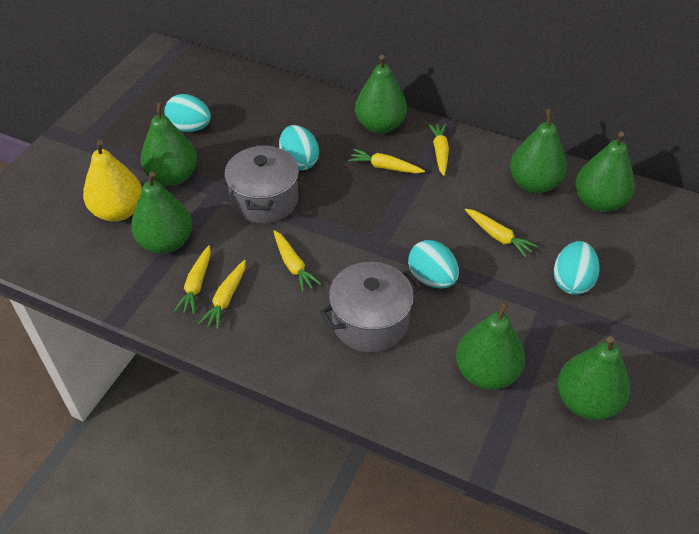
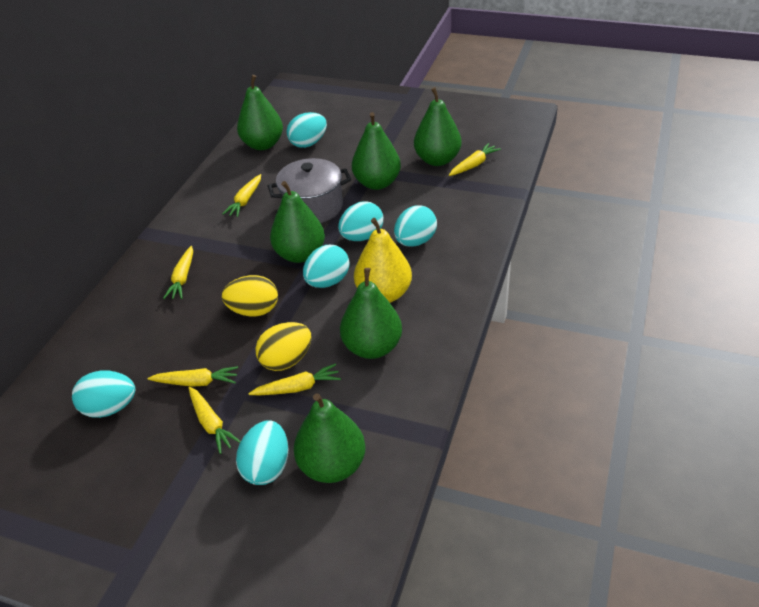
green pear: [131,172,192,254] [141,102,197,186] [355,55,407,134] [456,301,525,390] [510,109,567,193] [557,336,630,420] [575,132,635,212] = 7 -> [237,75,283,150] [270,181,325,263] [294,394,366,483] [340,268,402,359] [352,112,401,190] [414,87,462,166] = 6
grey pot: [225,145,299,224] [320,262,421,352] = 2 -> [268,158,351,223] = 1
turquoise egg: [164,94,211,132] [279,125,319,170] [408,240,459,289] [554,241,600,295] = 4 -> [72,370,135,418] [236,421,289,485] [286,112,327,148] [303,245,349,288] [338,201,383,241] [394,205,437,247] = 6
yellow egg: none = 0 -> [222,275,278,316] [255,322,311,371] = 2

